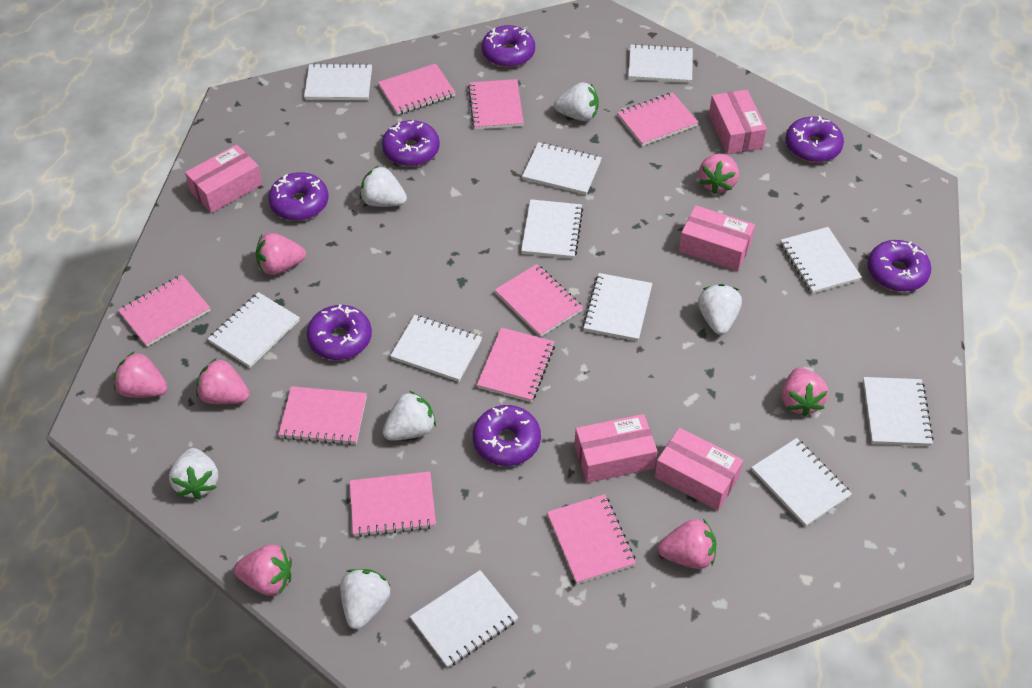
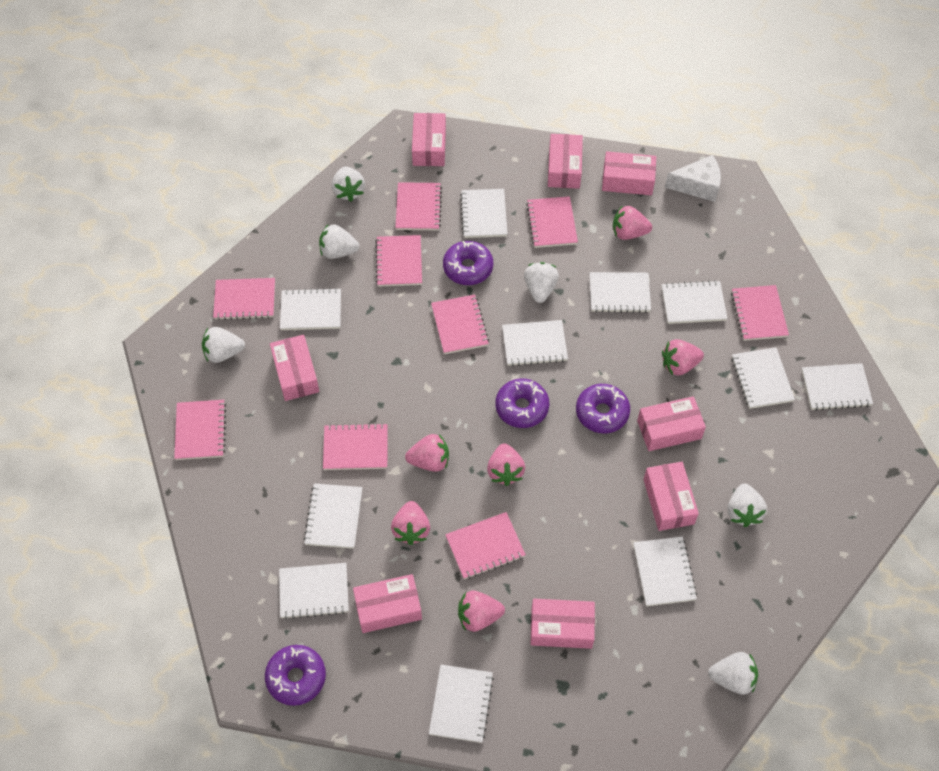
pink box: [185,145,262,213] [574,414,658,483] [655,428,743,510] [679,205,755,271] [709,90,767,154] = 5 -> [270,335,319,401] [353,574,422,633] [412,113,446,166] [530,599,595,649] [548,134,583,189] [602,151,656,195] [637,396,706,451] [643,462,699,531] = 8
pink strawberry: [114,352,168,398] [196,358,250,404] [234,545,292,595] [256,233,306,275] [658,519,717,569] [699,153,739,194] [782,367,828,417] = 7 -> [391,501,430,545] [405,434,449,472] [458,590,505,632] [487,443,525,486] [613,205,652,240] [662,339,704,376] = 6
purple donut: [268,172,329,221] [307,304,372,360] [382,120,440,166] [473,405,541,466] [482,25,535,67] [785,116,844,162] [867,240,931,292] = 7 -> [265,645,326,706] [443,241,493,285] [495,379,549,428] [576,384,630,433] = 4
white cheese: none = 0 -> [665,155,721,202] = 1

